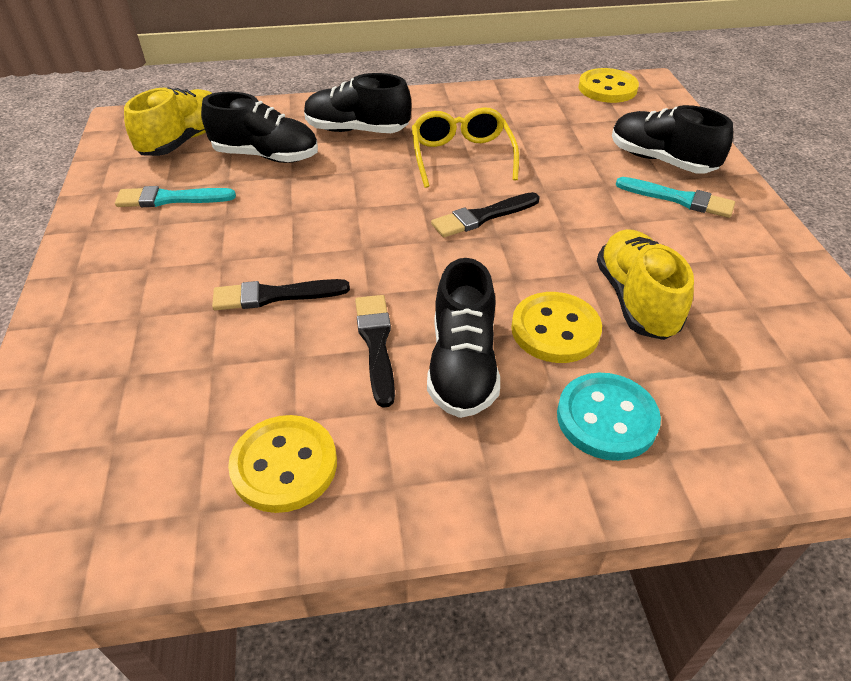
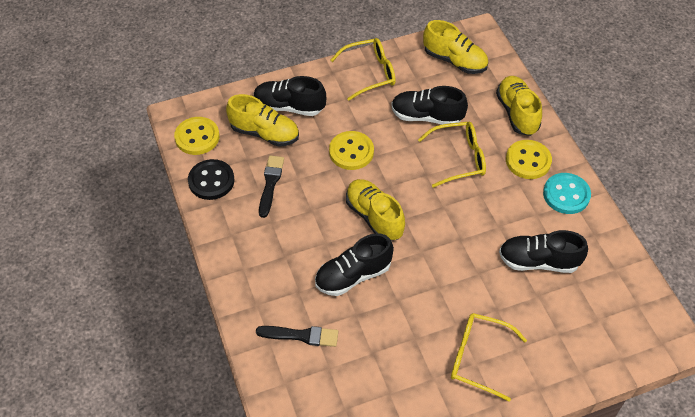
black brush: [212,279,350,310] [355,295,395,408] [431,192,540,237] = 3 -> [256,326,338,347] [259,155,284,218] = 2
black button: none = 0 -> [188,159,234,200] = 1
turquoise brush: [115,186,236,207] [616,177,735,218] = 2 -> none = 0
yellow glasses: [412,107,519,188] = 1 -> [330,38,396,101] [418,122,486,188] [451,313,527,401] = 3
yellow shoe: [124,87,212,156] [597,229,694,340] = 2 -> [226,94,299,147] [346,179,405,241] [423,20,488,74] [496,76,542,136] = 4

